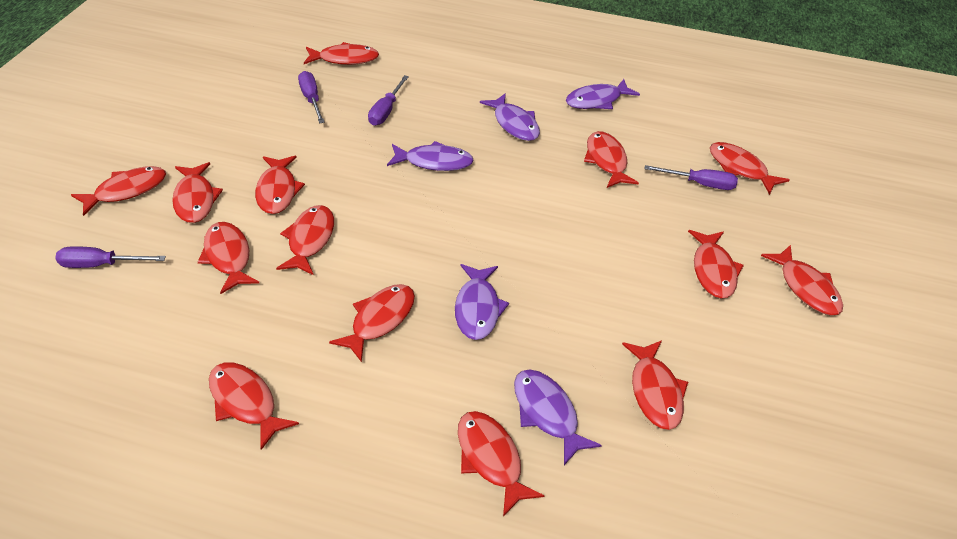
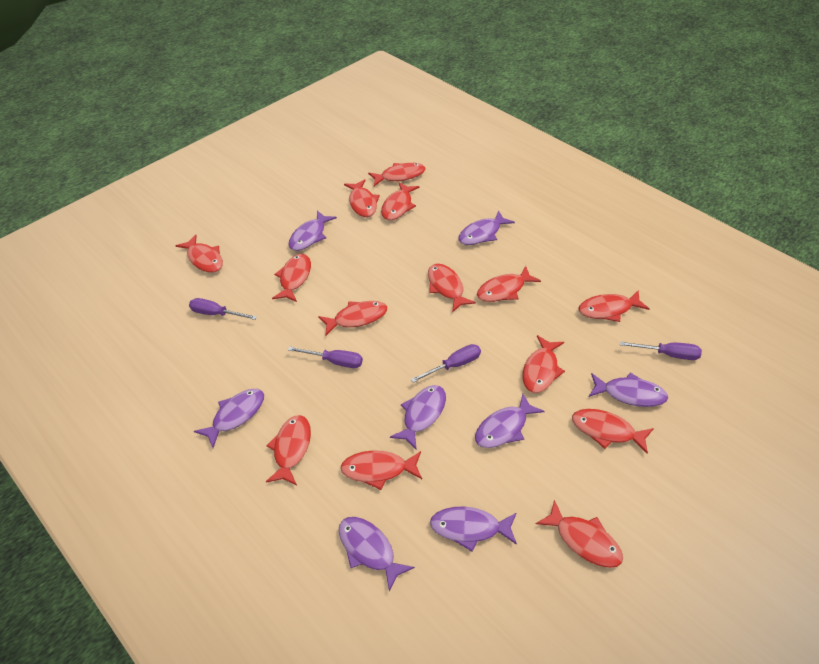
purple fish: [387,141,474,171] [455,264,509,340] [480,93,540,141] [514,370,602,465] [566,79,640,109] = 5 -> [194,389,264,448] [289,211,337,251] [339,517,415,592] [390,385,446,450] [430,507,517,551] [458,210,515,245] [475,394,545,448] [589,373,668,407] = 8

